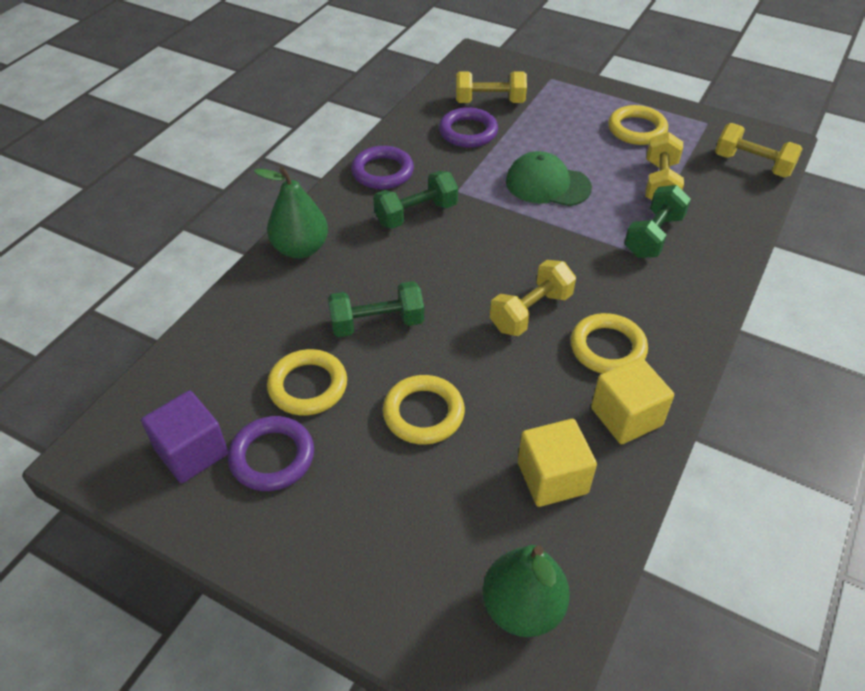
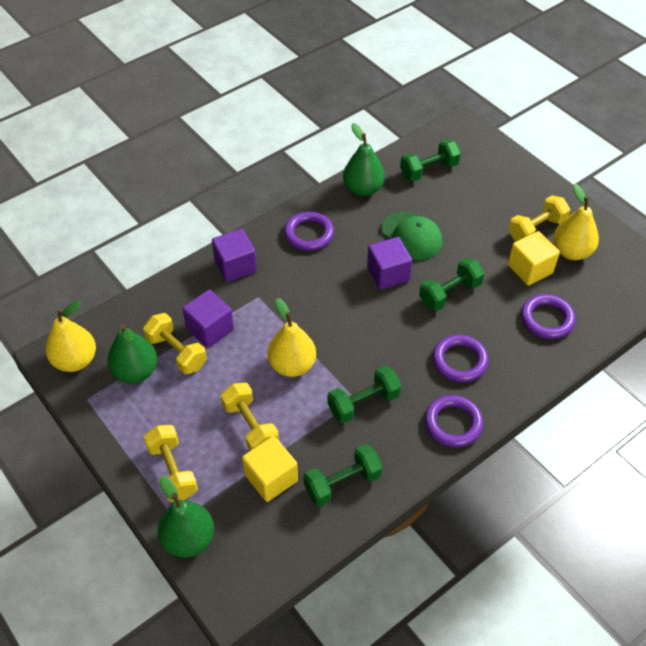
green dumbbell: [328,281,424,337] [373,171,458,229] [624,185,691,258] = 3 -> [303,444,382,507] [328,366,401,424] [400,139,461,181] [419,258,484,311] = 4
green pear: [254,167,328,259] [483,545,570,637] = 2 -> [107,324,157,383] [158,476,214,558] [343,123,385,197] = 3
purple cube: [141,391,228,483] = 1 -> [182,290,234,348] [212,229,257,282] [367,237,412,290] = 3
purple ring: [228,416,314,491] [351,146,414,189] [439,107,498,148] = 3 -> [284,212,334,251] [424,395,483,448] [433,335,489,383] [521,294,576,339] = 4
yellow pear: none = 0 -> [46,300,96,372] [267,298,316,377] [553,184,599,260] = 3
yellow ring: [267,349,347,415] [383,375,465,445] [571,313,648,374] [608,105,668,145] = 4 -> none = 0

